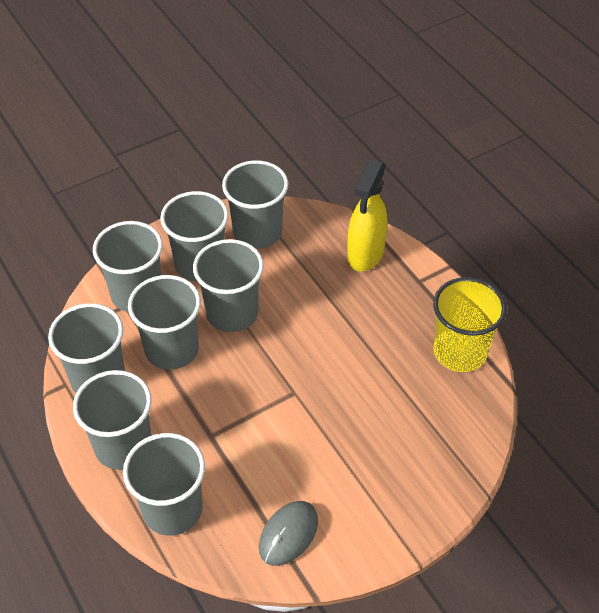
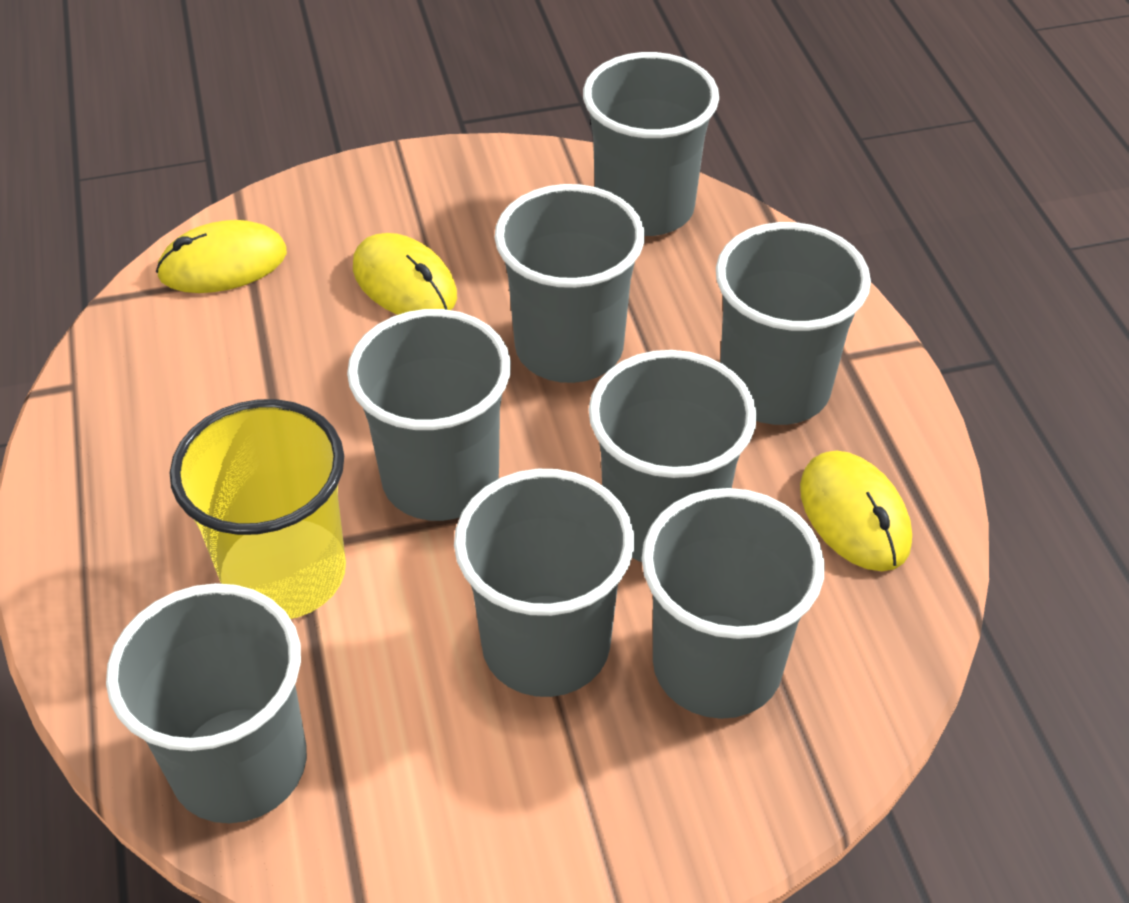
grey mouse: [259,501,318,566] = 1 -> none = 0
yellow mouse: none = 0 -> [156,220,287,293] [353,233,457,315] [800,451,912,571] = 3
yellow spray bottle: [347,160,388,272] = 1 -> none = 0

